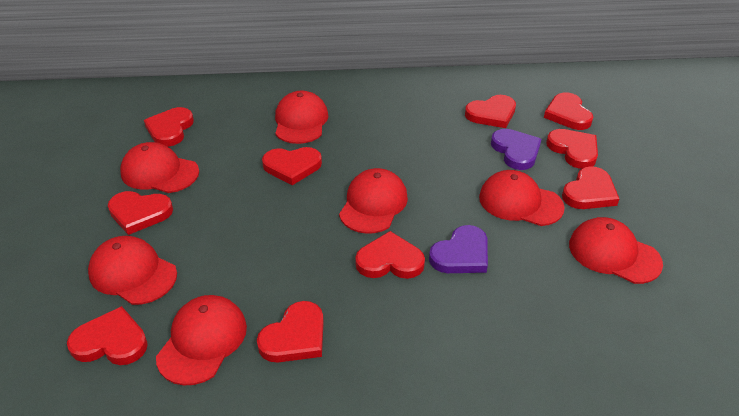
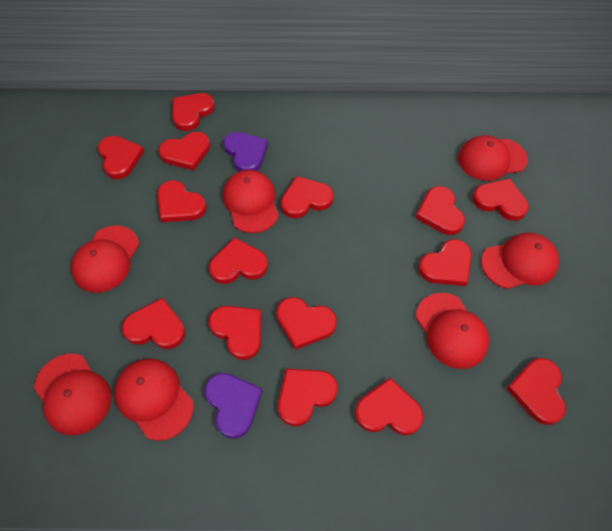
red heart: [67,306,148,365] [108,191,173,235] [144,107,194,147] [257,301,324,362] [262,147,322,185] [355,231,425,279] [465,95,516,128] [544,92,593,130] [546,129,598,169] [562,166,619,209] = 10 -> [98,136,145,179] [122,298,186,349] [157,180,207,222] [159,132,211,171] [173,93,215,131] [209,238,268,284] [209,306,262,360] [277,297,337,350] [278,369,338,426] [281,176,334,218] [355,377,424,435] [416,186,466,235] [419,239,472,286] [473,178,529,221] [506,358,566,425] = 15

